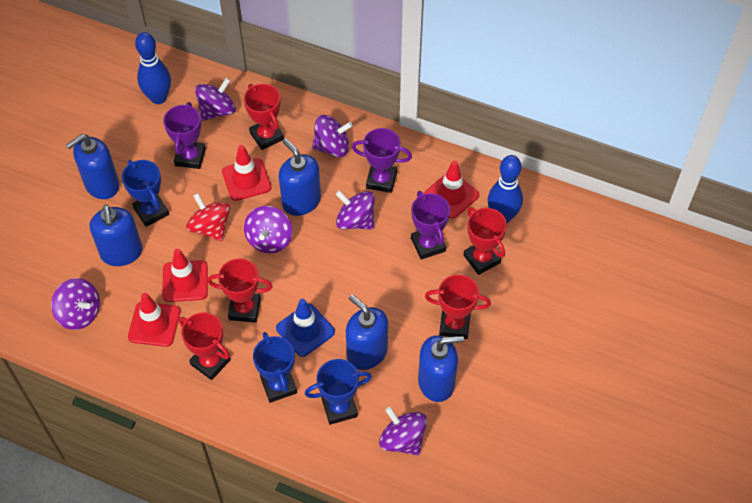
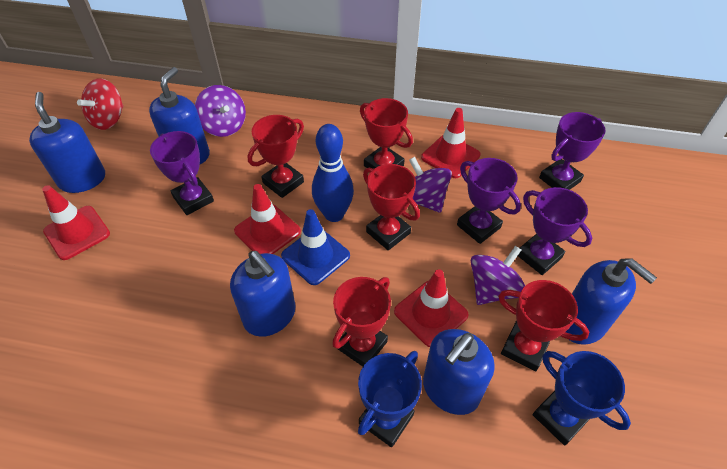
blue bowling pin: [135,32,171,104] [488,155,523,223] = 2 -> [312,124,354,222] = 1
blue trophy: [122,160,169,227] [253,332,297,403] [305,359,372,425] = 3 -> [358,351,422,447] [533,351,631,445] = 2
purple spinning top: [51,278,100,330] [195,78,236,121] [244,206,292,254] [312,115,353,157] [336,190,375,229] [379,407,427,456] = 6 -> [195,85,246,137] [409,157,452,213] [471,246,525,305] = 3
purple trophy: [163,102,206,169] [352,128,412,193] [411,191,450,259] = 3 -> [150,131,214,215] [457,158,521,244] [518,187,592,275] [539,112,606,190] = 4

